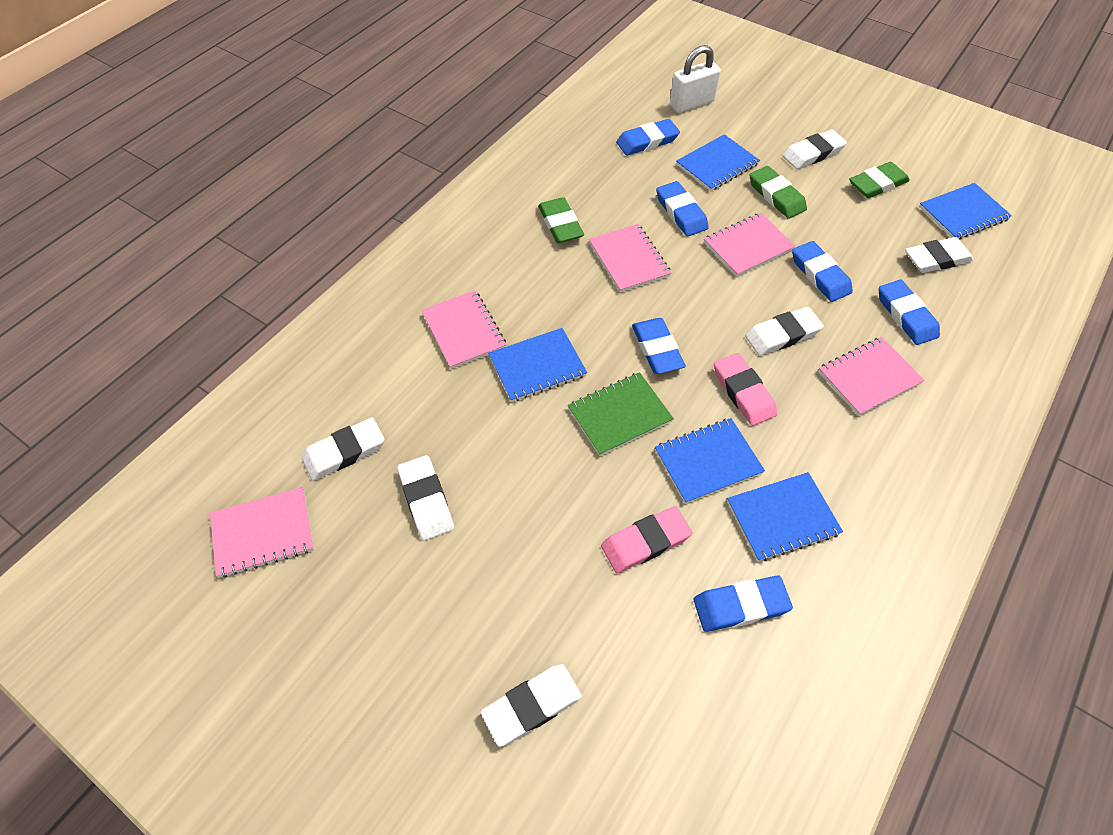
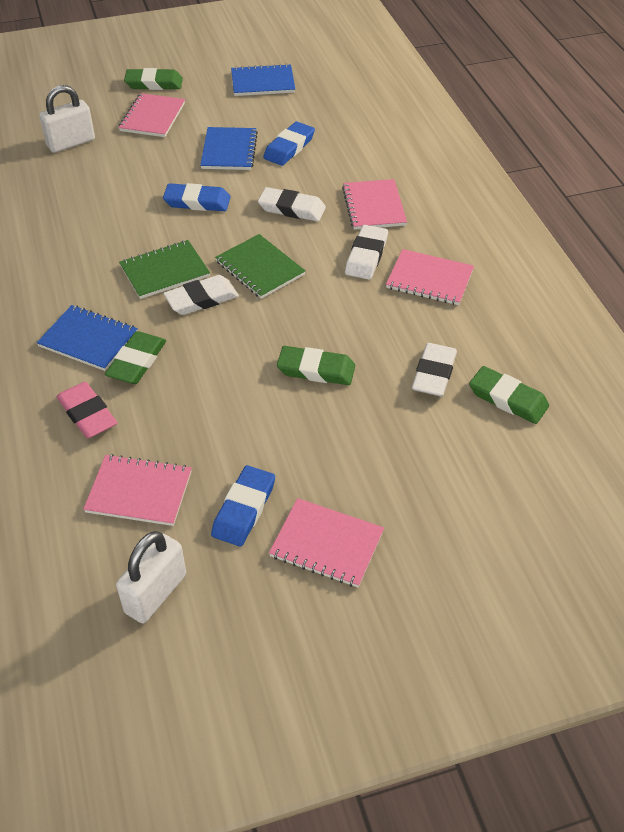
blue eraser: [616,119,680,156] [632,318,686,374] [656,181,709,236] [694,575,793,632] [792,241,853,302] [879,280,940,345] = 6 -> [163,183,230,211] [211,465,275,547] [263,122,315,166] = 3
blue notebook: [488,328,587,402] [655,418,765,504] [676,134,760,191] [727,472,843,561] [919,183,1012,240] = 5 -> [37,305,138,371] [200,127,258,170] [231,64,295,96] = 3
green eraser: [538,197,584,243] [750,166,807,219] [849,162,910,198] = 3 -> [105,331,166,384] [124,68,183,90] [277,346,355,385] [469,366,549,424] = 4
green notebook: [568,372,674,456] = 1 -> [119,240,210,299] [215,234,306,299] = 2
pink eraser: [601,506,692,574] [714,353,777,426] = 2 -> [57,382,117,438] = 1
white eraser: [302,417,385,481] [397,455,454,541] [481,664,582,747] [745,307,824,356] [783,129,847,169] [905,237,973,273] = 6 -> [163,275,239,315] [258,187,326,221] [345,225,388,279] [412,343,457,396] = 4
white padlock: [670,45,721,113] = 1 -> [39,85,95,153] [116,531,186,623] = 2

